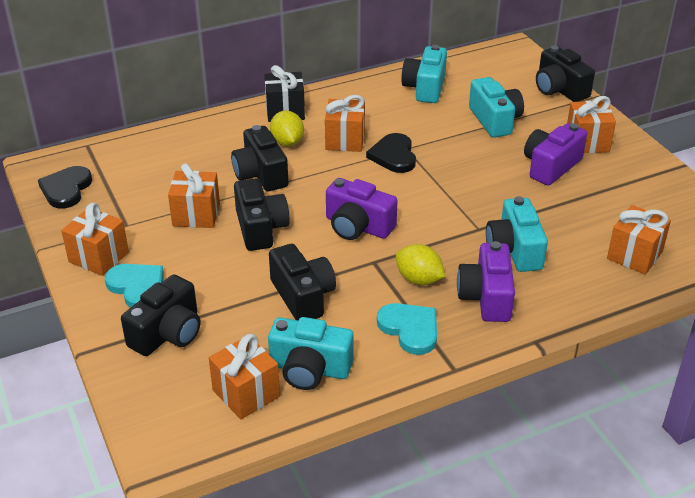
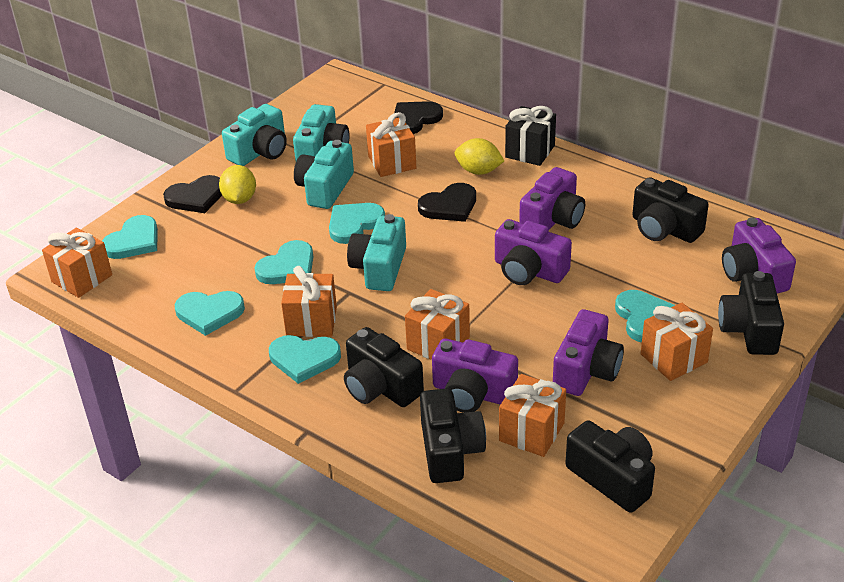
black heart: [38,166,92,209] [366,133,416,173] = 2 -> [163,175,222,213] [394,101,443,134] [418,183,476,222] = 3
purple camera: [326,178,398,240] [457,241,515,322] [524,123,587,186] = 3 -> [432,338,518,413] [495,219,572,285] [519,167,585,230] [553,309,624,396] [722,218,796,293] = 5
turquoise heart: [105,264,164,308] [377,303,437,355] = 2 -> [102,215,158,259] [175,291,245,336] [254,240,313,284] [269,335,341,384] [329,203,385,244] [615,290,675,342] = 6

